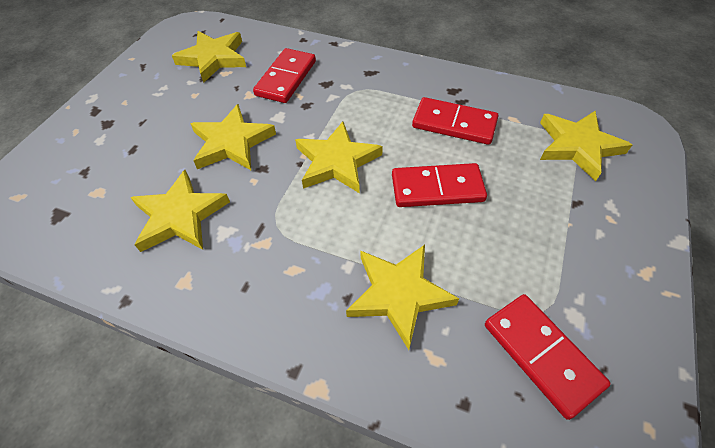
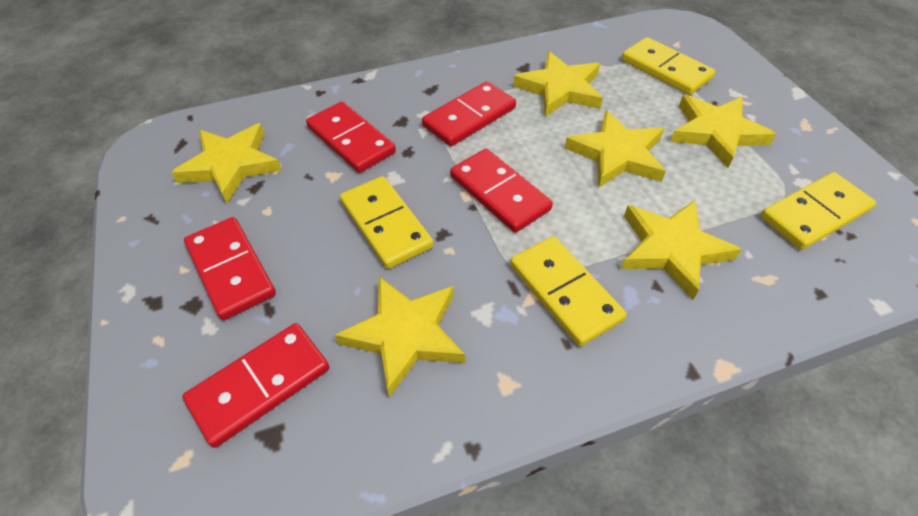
red domino: [253,48,316,103] [392,163,487,207] [412,97,498,145] [485,294,611,420] = 4 -> [182,323,329,448] [184,217,276,320] [306,101,396,173] [422,81,516,146] [450,149,553,233] = 5
yellow domino: none = 0 -> [340,176,433,269] [510,236,627,347] [622,37,715,95] [761,172,876,250] = 4

